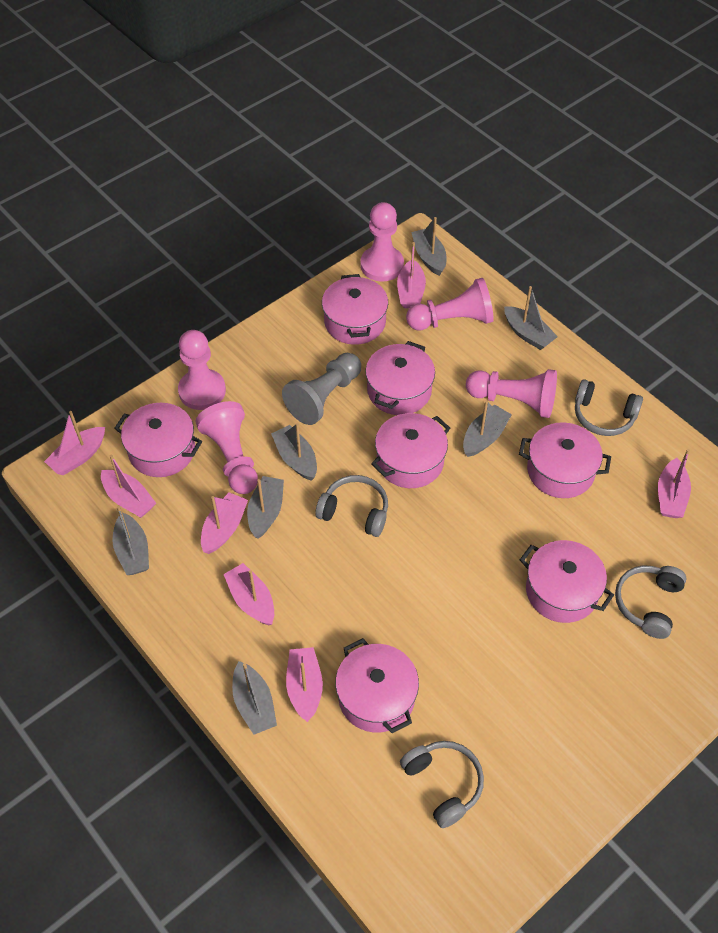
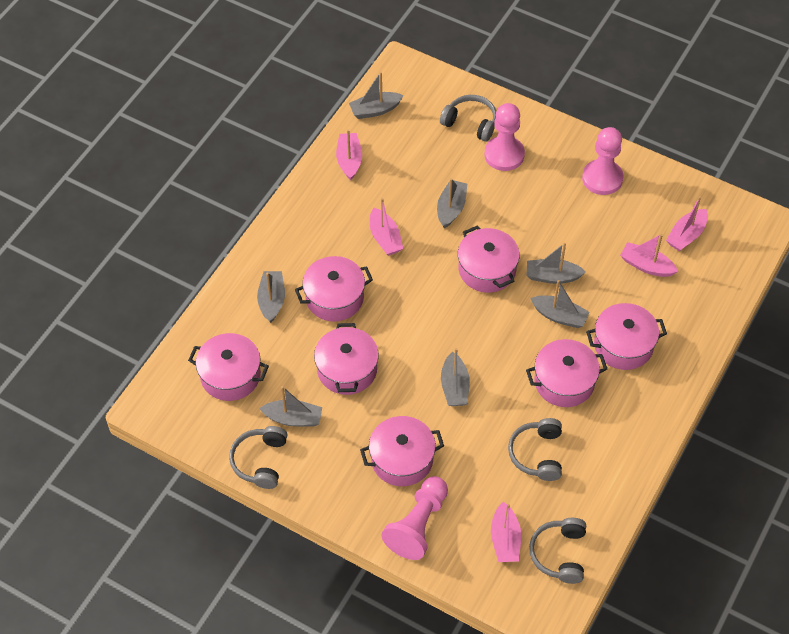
grey pawn: [282,353,361,425] = 1 -> none = 0
pink boat: [44,411,105,475] [101,454,156,518] [201,492,248,554] [224,563,274,625] [286,647,323,722] [397,242,426,309] [658,449,691,518] = 7 -> [336,129,362,180] [370,198,404,256] [491,502,521,562] [620,234,678,277] [666,196,708,251] = 5
pink pawn: [178,330,226,410] [196,401,258,494] [360,202,404,281] [406,278,494,330] [466,369,557,418] = 5 -> [382,476,448,560] [484,103,525,171] [582,127,623,195] = 3

